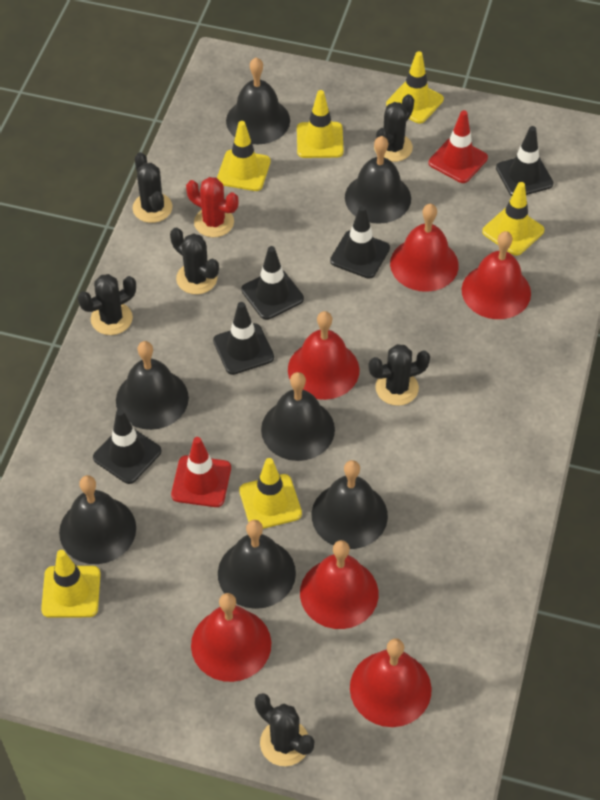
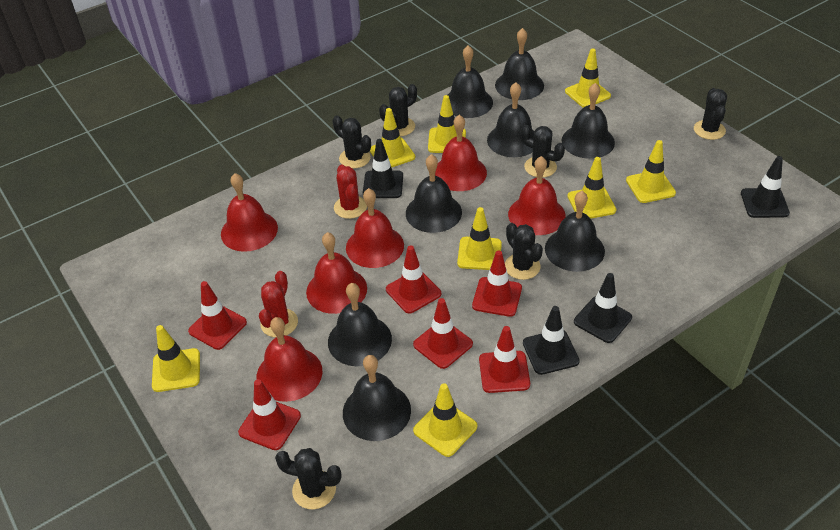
black bell: [59,475,136,564] [116,341,189,430] [218,520,296,609] [226,57,290,145] [261,372,335,461] [312,460,388,549] [345,136,411,224] = 7 -> [328,283,392,366] [343,355,411,441] [406,154,462,233] [448,45,493,118] [487,82,534,157] [495,28,544,100] [545,191,605,272] [561,83,615,159] = 8
black traffic cone: [93,409,161,484] [213,302,274,375] [241,246,304,320] [330,206,390,279] [496,126,553,196] = 5 -> [363,139,403,198] [523,306,580,375] [574,273,632,343] [741,156,790,218] = 4
red cactus: [186,177,238,237] = 1 -> [259,271,298,337] [334,164,367,219] = 2
red traffic cone: [171,437,231,507] [429,110,488,183] = 2 -> [188,281,247,350] [238,379,301,450] [386,245,441,314] [413,298,473,369] [472,250,522,317] [479,326,530,393] = 6
yellow traffic cone: [41,550,101,618] [217,121,270,191] [239,458,302,529] [297,90,344,158] [386,51,444,123] [482,182,544,256] = 6 -> [152,325,200,392] [370,108,415,168] [413,383,477,457] [428,95,466,153] [457,207,502,270] [565,48,611,108] [567,157,617,219] [626,140,676,203] = 8

